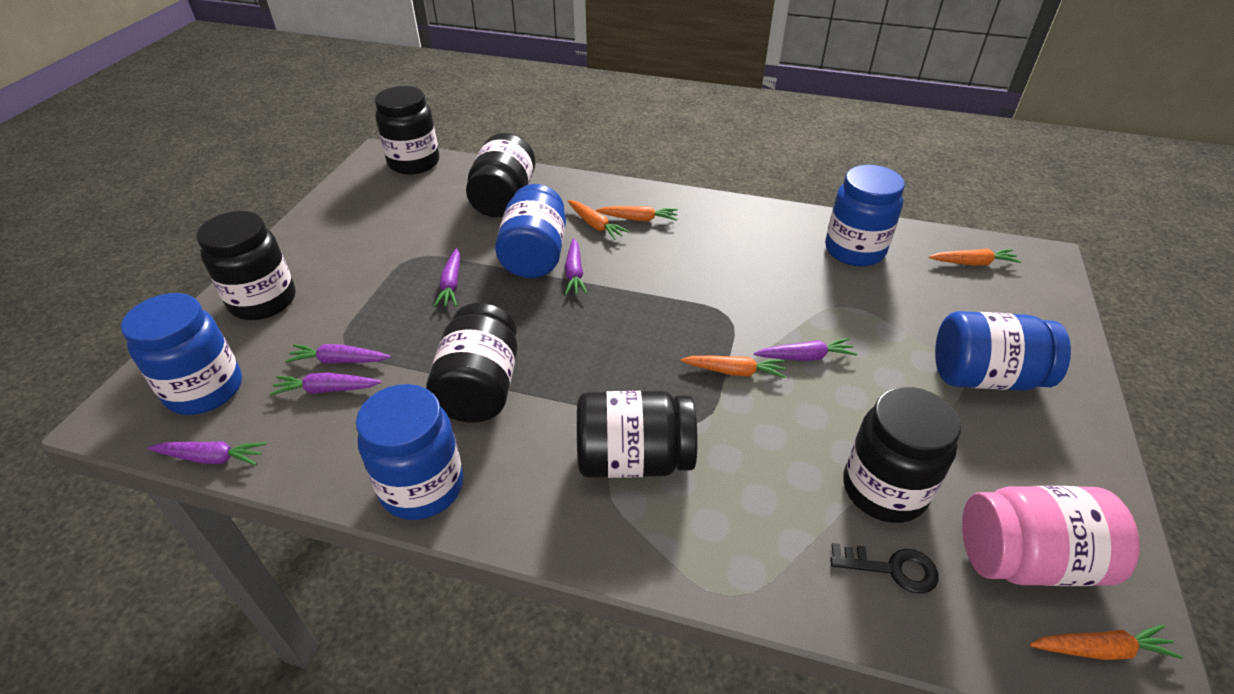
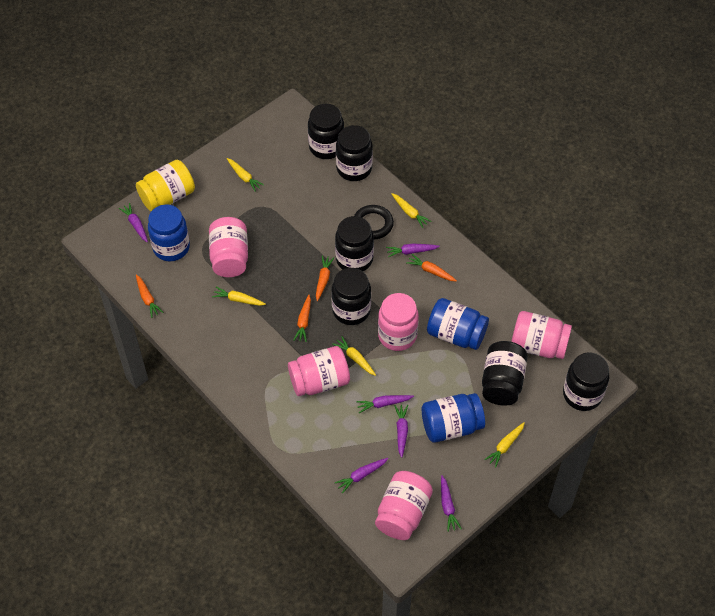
black key: [830,543,938,594] = 1 -> none = 0
black ring: none = 0 -> [354,205,394,239] = 1
blue jar: [121,293,242,415] [356,384,463,520] [495,184,566,278] [825,165,905,266] [935,311,1071,391] = 5 -> [148,204,190,262] [422,393,485,443] [427,298,489,350] = 3
orange carrot: [568,200,629,240] [596,206,678,221] [681,356,786,378] [929,249,1021,265] [1030,625,1183,660] = 5 -> [136,274,164,318] [294,295,311,342] [316,256,334,301] [406,254,457,281] = 4
pink jar: [962,486,1140,586] = 1 -> [209,217,248,277] [288,346,350,396] [375,471,433,540] [378,293,419,351] [511,311,572,359] = 5
yellow carrot: none = 0 -> [212,287,266,306] [227,158,264,192] [333,336,376,376] [392,193,432,228] [484,423,525,468] = 5
yellow jar: none = 0 -> [136,160,195,211] = 1

